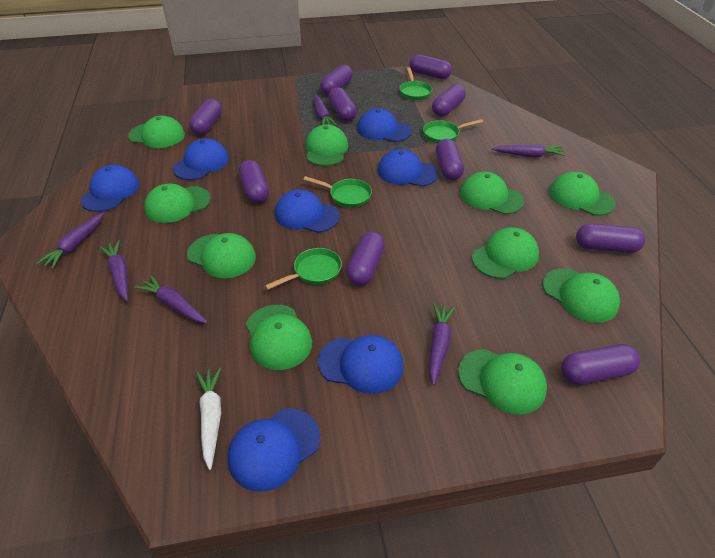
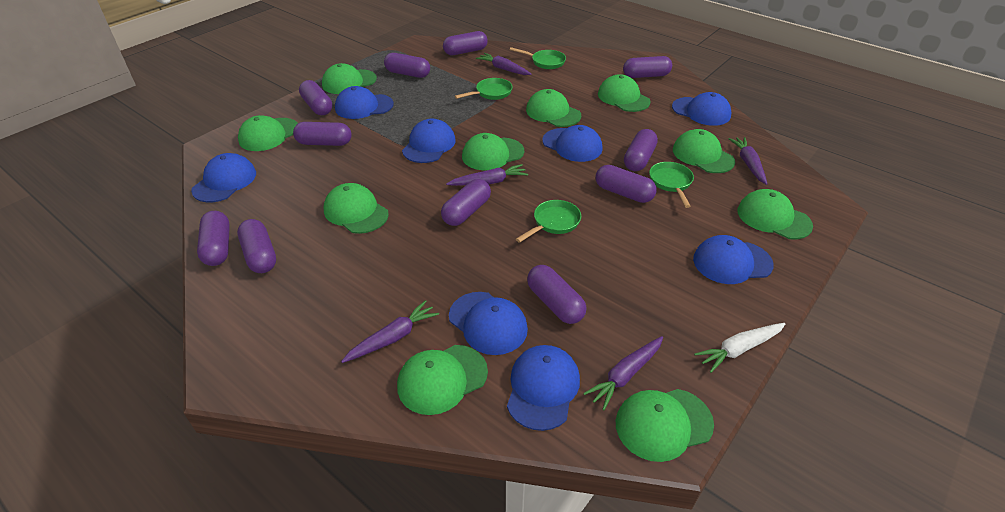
blue cap: [81,165,139,212] [173,138,229,180] [228,408,320,492] [275,190,340,233] [318,335,403,394] [357,108,412,142] [377,149,438,187] = 7 -> [191,153,256,202] [335,86,394,119] [402,119,456,163] [449,292,528,355] [507,345,580,431] [542,125,602,162] [672,92,732,126] [693,235,774,284] = 8
purple capsule: [189,99,222,135] [238,160,269,203] [320,65,353,95] [328,87,357,121] [346,232,385,286] [410,54,452,79] [432,84,465,116] [436,139,464,180] [561,344,640,385] [576,224,645,253] = 10 -> [197,211,230,266] [237,219,276,273] [293,122,352,146] [299,80,332,115] [384,53,430,78] [441,179,491,226] [443,31,488,55] [527,265,586,324] [596,165,657,203] [623,56,672,78] [624,129,658,171] = 11
purple carrot: [37,213,104,269] [99,240,128,301] [134,275,208,324] [314,94,337,126] [429,303,455,385] [492,144,565,157] = 6 -> [341,300,439,363] [446,164,528,186] [476,53,531,75] [583,336,663,410] [728,137,767,185] = 5

